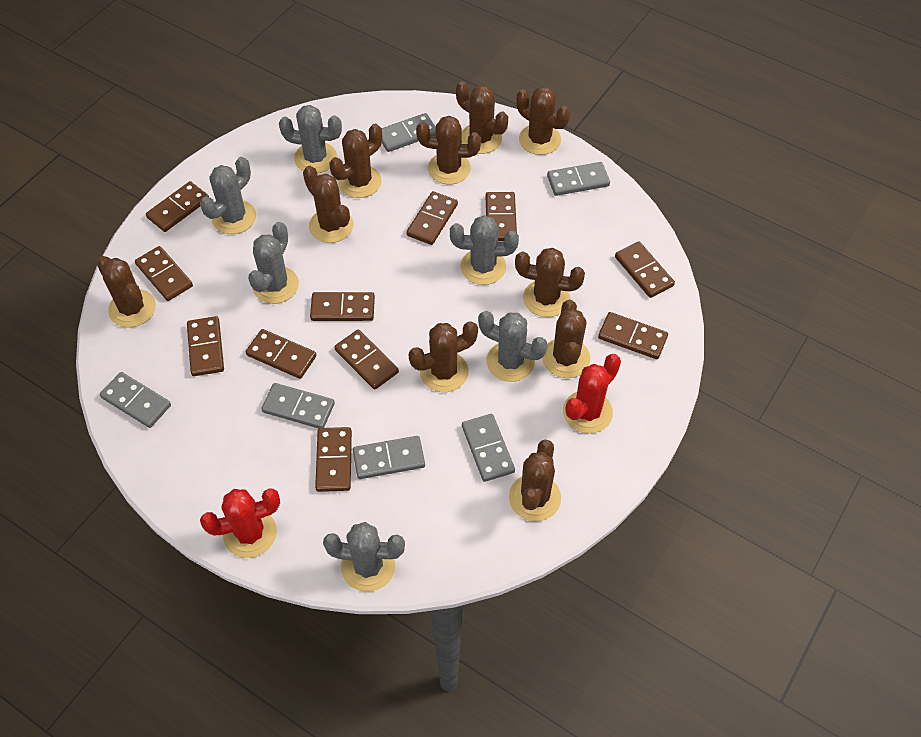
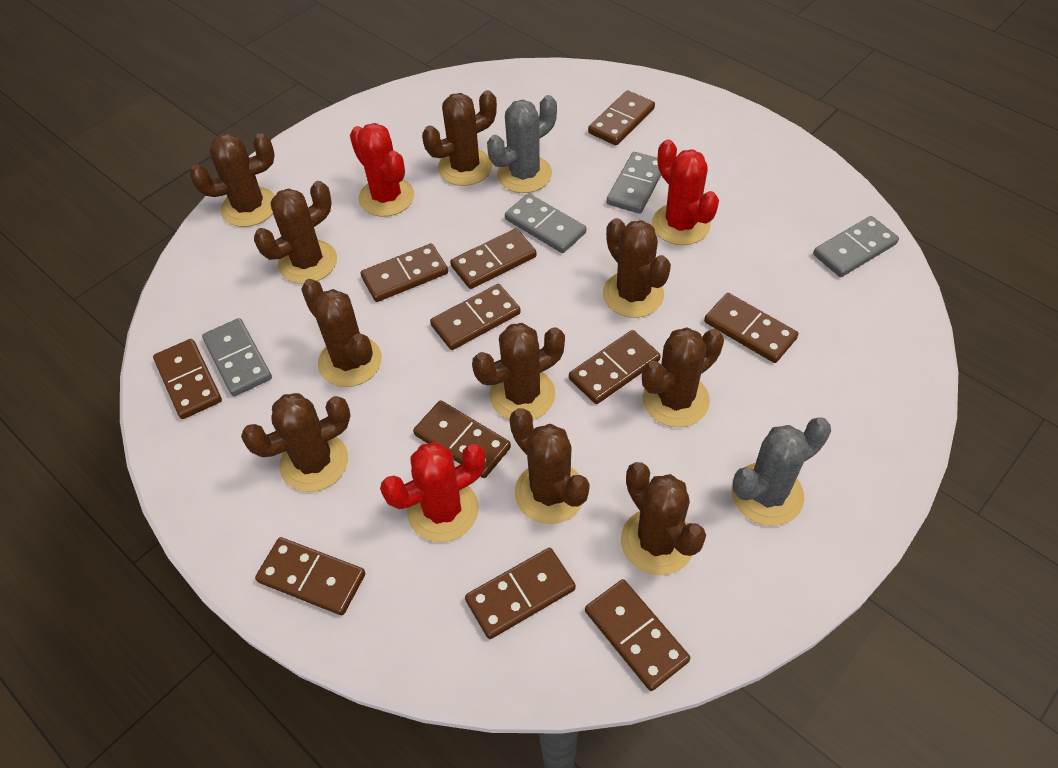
grey cactus: [200,157,256,234] [248,222,299,304] [279,105,342,173] [323,522,405,592] [450,215,519,285] [478,311,548,382] = 6 -> [487,95,557,193] [732,417,831,526] = 2
grey domino: [100,372,171,428] [261,383,335,428] [353,436,425,479] [382,113,436,152] [462,414,515,482] [547,162,610,196] = 6 -> [202,318,272,396] [505,193,586,253] [607,152,661,214] [813,216,899,277] = 4
red cactus: [200,489,280,558] [563,354,621,434] = 2 -> [350,123,414,217] [380,442,485,542] [652,139,719,245] = 3

